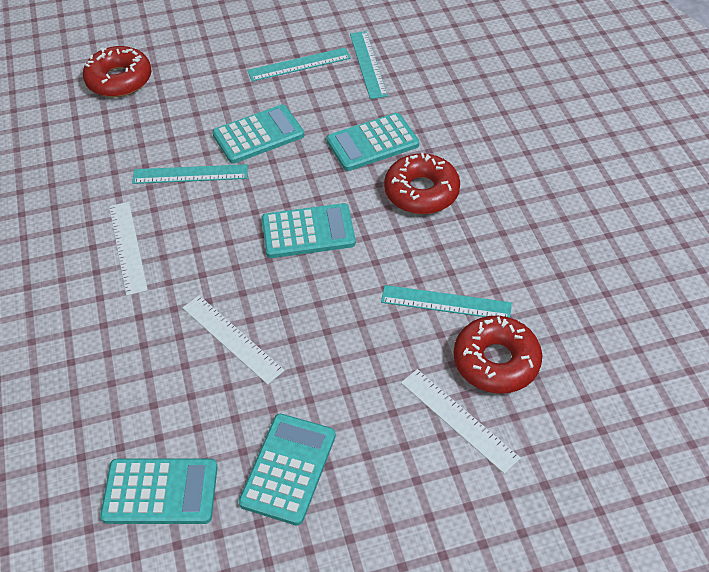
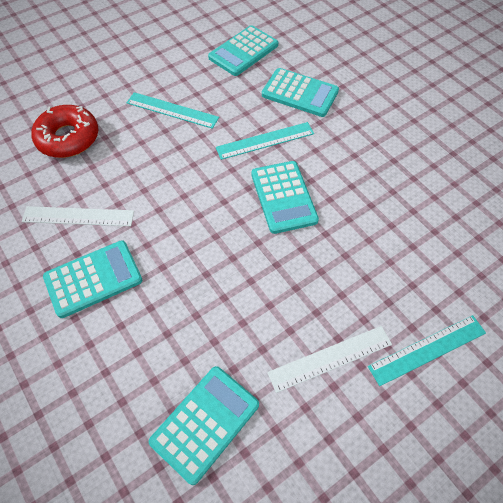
red donut: [83,46,151,97] [384,153,460,214] [453,316,542,394] = 3 -> [31,105,98,158] = 1
turquoise ruler: [132,164,248,184] [247,48,351,81] [350,31,388,99] [381,285,512,318] = 4 -> [126,92,219,129] [216,122,314,160] [368,315,486,386] = 3
white ruler: [109,202,148,296] [182,295,285,385] [401,369,521,474] = 3 -> [22,206,134,226] [267,326,392,393] = 2

